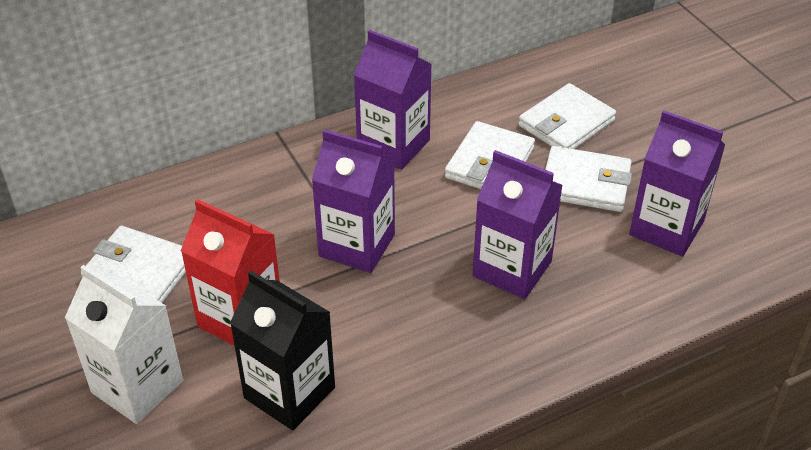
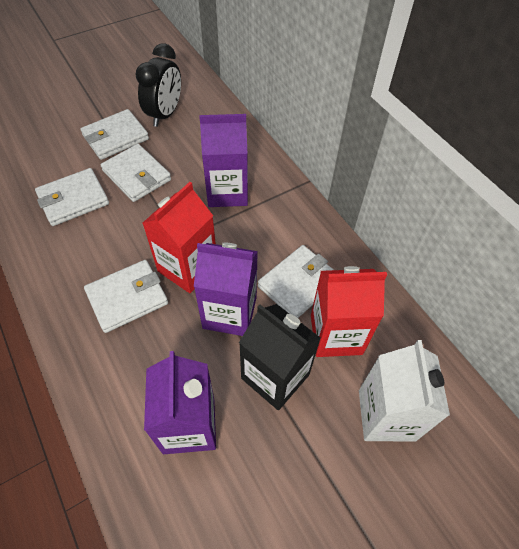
black clock: none = 0 -> [135,43,181,127] = 1
purple carton: [312,129,395,273] [354,30,432,170] [473,150,563,299] [629,110,725,256] = 4 -> [144,351,216,454] [194,243,258,336] [199,114,248,207] = 3
red carton: [181,199,280,346] = 1 -> [143,182,216,293] [311,266,387,357] = 2
white wallet: [81,226,186,303] [445,121,535,189] [519,83,616,149] [545,146,632,212] = 4 -> [35,168,109,226] [80,109,149,160] [84,260,168,333] [101,144,171,202] [258,245,334,318] = 5

